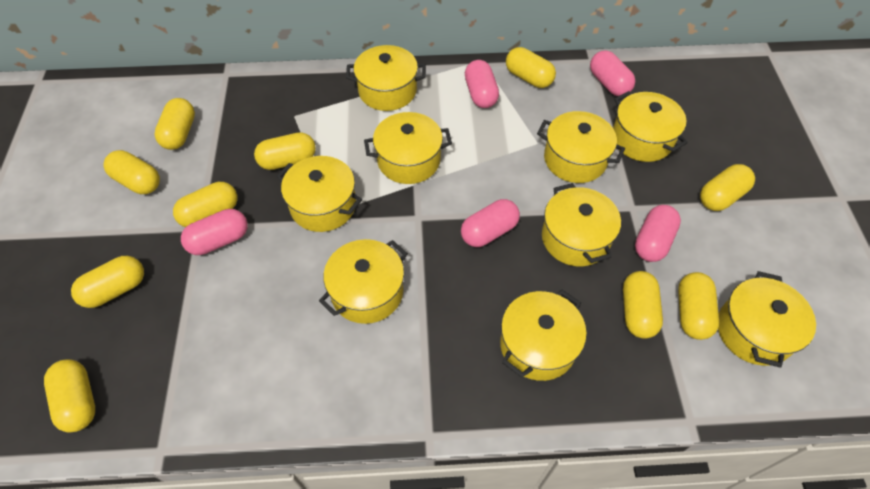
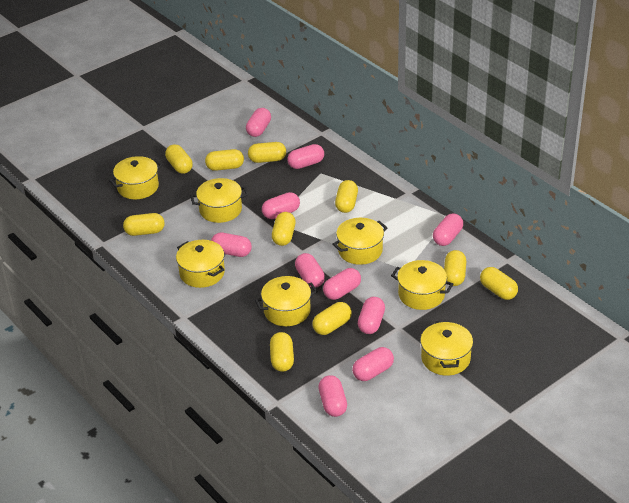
pink capsule: [181,209,248,255] [461,199,520,247] [465,60,499,108] [590,50,635,96] [635,205,681,262] = 5 -> [211,232,252,257] [246,108,271,137] [262,192,300,219] [287,144,324,169] [295,253,325,288] [318,375,347,417] [323,268,361,300] [352,347,394,381] [358,297,385,334] [433,213,463,246] = 10
yellow pot: [277,156,362,232] [319,239,408,324] [346,45,426,111] [364,112,452,184] [500,290,587,381] [537,111,625,183] [542,183,621,266] [613,91,688,162] [718,271,816,368] = 9 -> [109,156,162,199] [176,240,225,288] [190,178,248,223] [255,276,318,326] [332,218,388,265] [391,260,453,310] [420,320,473,376] = 7

